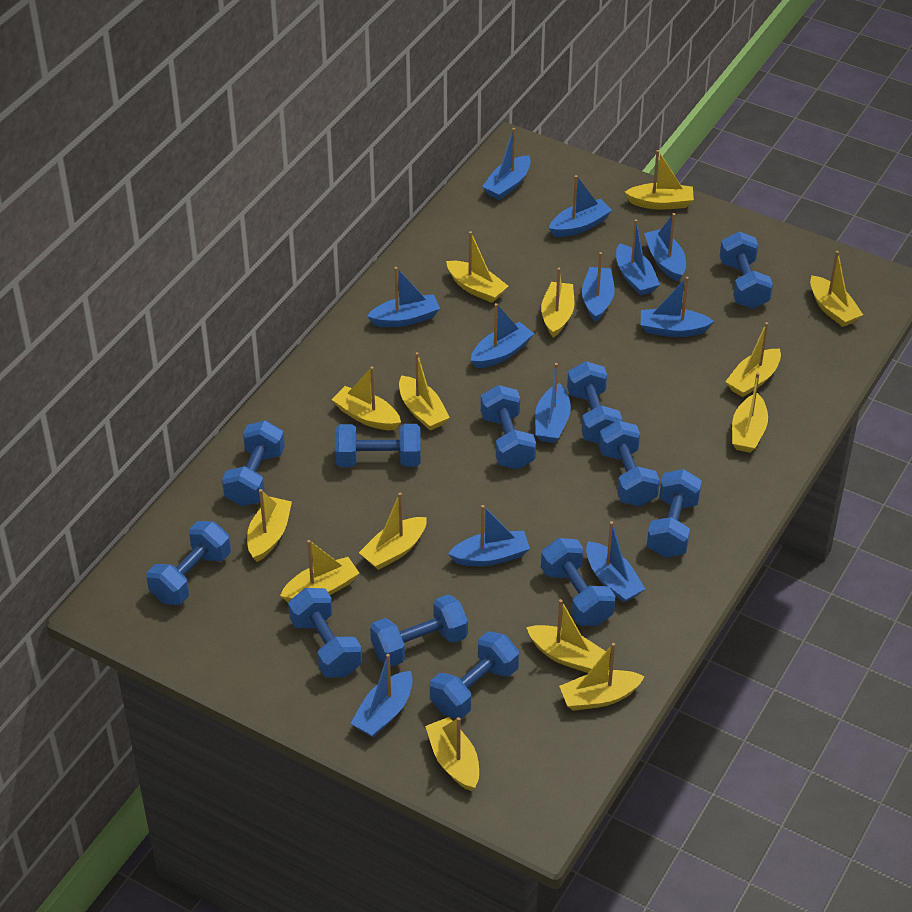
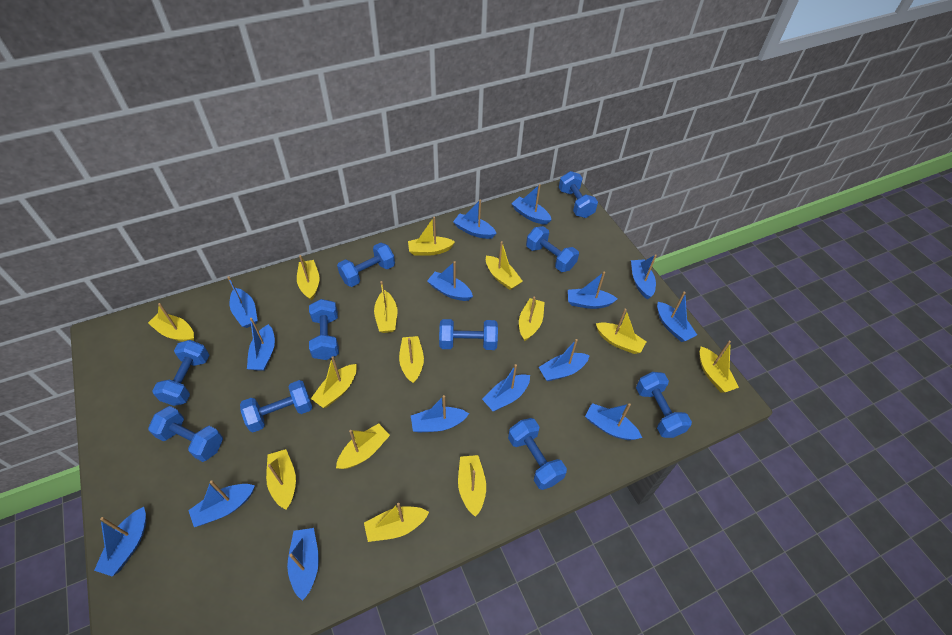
blue boat: [350,654,413,737] [367,267,440,327] [448,505,530,566] [471,303,534,368] [482,128,531,200] [535,363,571,443] [549,175,612,237] [582,252,614,322] [586,521,645,603] [616,219,660,296] [641,277,714,337] [644,213,686,281] = 12 -> [94,507,146,577] [188,480,255,527] [227,276,258,328] [247,318,275,371] [287,528,319,601] [411,395,469,433] [427,261,473,301] [453,199,497,239] [482,364,530,411] [511,184,551,225] [539,339,590,381] [568,272,617,309] [585,403,642,440] [631,254,657,299] [657,292,697,342] = 15
blue dumbbell: [147,521,231,605] [222,420,285,506] [288,588,362,678] [335,424,421,467] [370,594,468,667] [430,631,519,719] [481,385,536,469] [541,538,616,626] [567,361,622,444] [599,420,660,506] [647,469,702,557] [720,232,773,309] = 12 -> [148,406,223,462] [152,340,209,406] [240,380,312,432] [309,299,339,360] [337,243,395,287] [439,319,498,350] [508,418,567,490] [526,226,579,272] [559,171,598,218] [636,372,692,438] = 10

